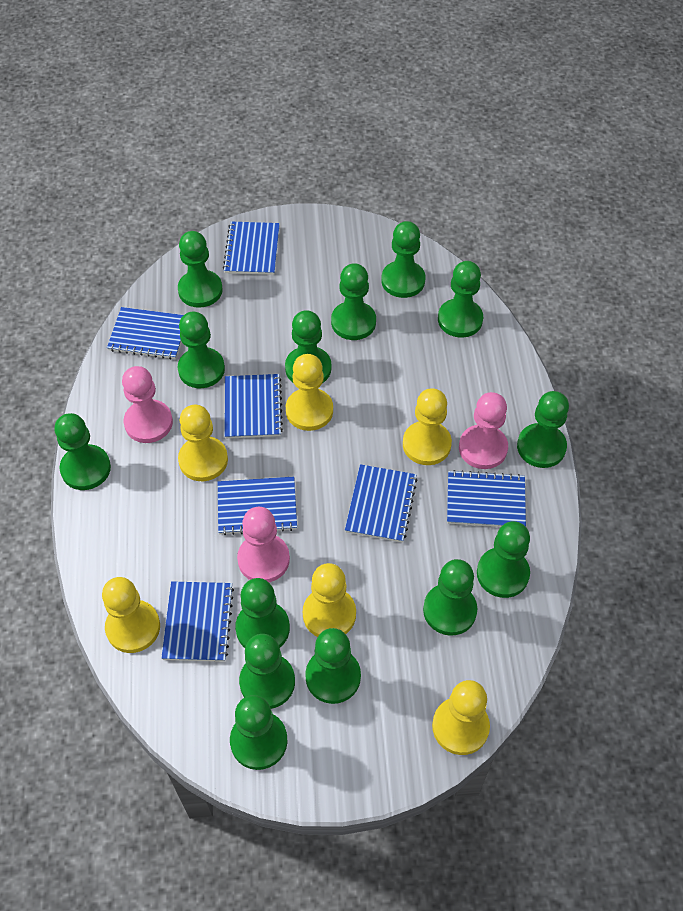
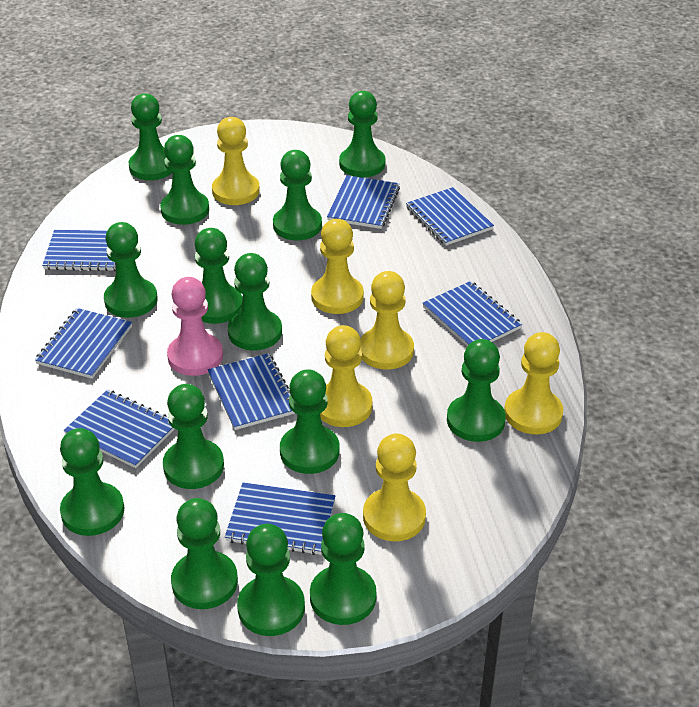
blue notebook: [107,307,183,360] [161,581,234,662] [218,477,297,535] [223,222,280,275] [225,374,283,439] [345,464,418,543] [447,470,526,527] = 7 -> [35,308,132,379] [42,230,116,271] [64,390,175,468] [207,353,295,430] [225,482,335,555] [327,175,400,229] [406,187,494,246] [423,281,522,346] = 8
pink pawn: [122,366,173,443] [237,507,290,582] [459,392,508,469] = 3 -> [167,277,223,376] = 1

